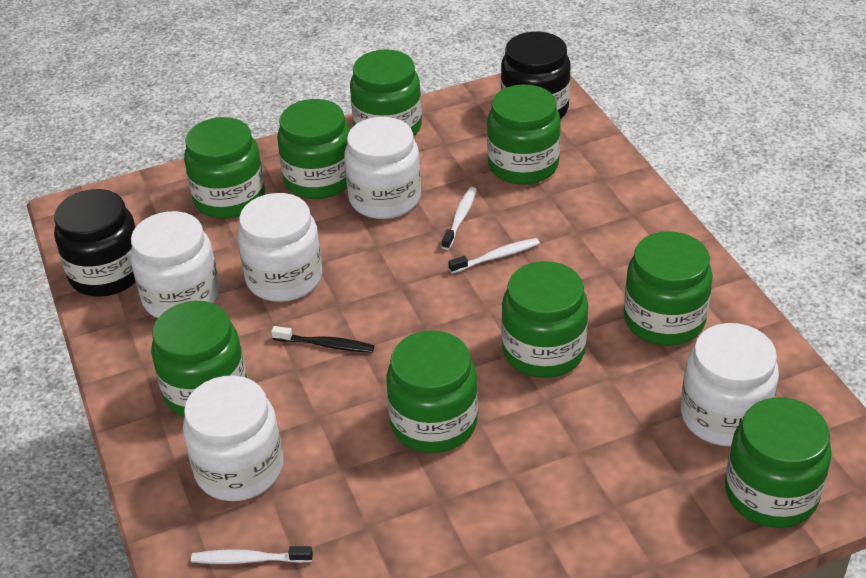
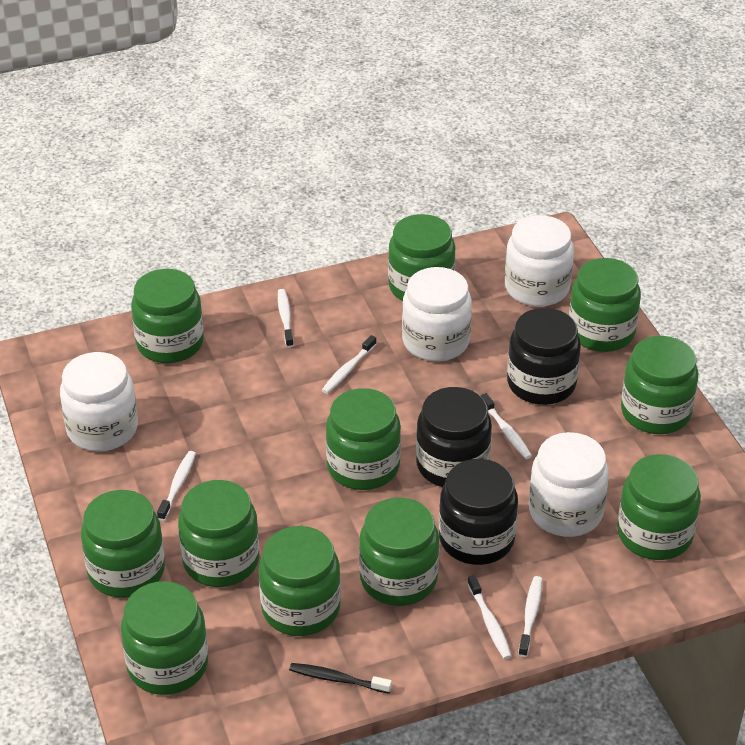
black jar: [54,189,136,297] [501,32,571,119] = 2 -> [416,387,492,487] [439,459,518,565] [507,308,581,405] = 3
green jar: [151,301,247,417] [184,117,265,219] [277,99,350,199] [350,49,422,137] [386,330,478,453] [487,84,561,185] [502,261,588,378] [624,231,713,346] [725,397,832,528] = 9 -> [81,490,165,598] [121,581,208,695] [131,269,204,363] [178,480,259,587] [259,526,341,636] [326,388,401,490] [359,498,439,606] [388,214,455,301] [569,258,641,352] [617,454,701,560] [621,336,698,434] = 11
white jar: [130,211,220,318] [183,376,283,501] [237,193,322,302] [344,117,421,219] [681,323,779,446] = 5 -> [60,352,138,452] [402,267,472,361] [505,215,574,307] [529,432,609,537] = 4
white toothbrush: [191,546,313,564] [442,187,477,250] [449,238,540,273] = 3 -> [157,451,196,521] [278,289,294,348] [322,335,376,394] [467,575,512,659] [481,393,532,459] [518,576,542,657] = 6

